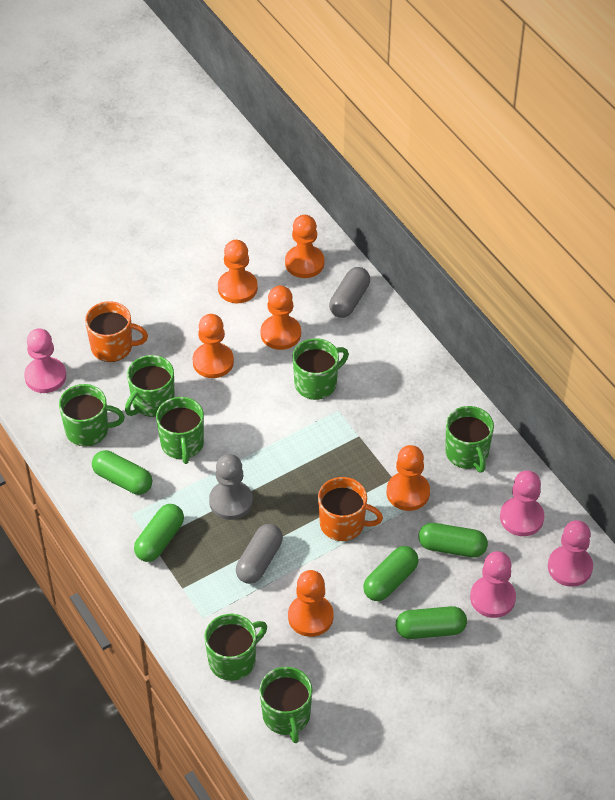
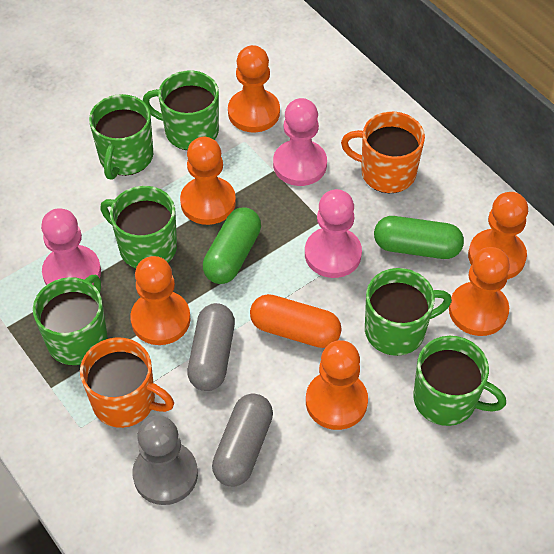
green capsule: [92,450,152,495] [134,504,184,562] [363,546,419,601] [396,606,467,639] [418,523,488,558] = 5 -> [203,208,261,284] [374,216,464,259] = 2
green mug: [59,384,125,447] [125,355,175,417] [156,397,204,464] [204,614,267,681] [259,667,312,743] [293,338,349,400] [445,406,494,472] = 7 -> [33,275,107,365] [89,94,153,180] [100,186,177,268] [143,70,219,150] [365,268,452,356] [413,336,506,426] = 6
orange capsule: none = 0 -> [250,294,342,348] = 1
pink pawn: [24,328,66,393] [470,551,516,618] [500,470,544,536] [548,520,593,587] = 4 -> [41,208,101,285] [273,98,327,186] [305,189,362,278] = 3

